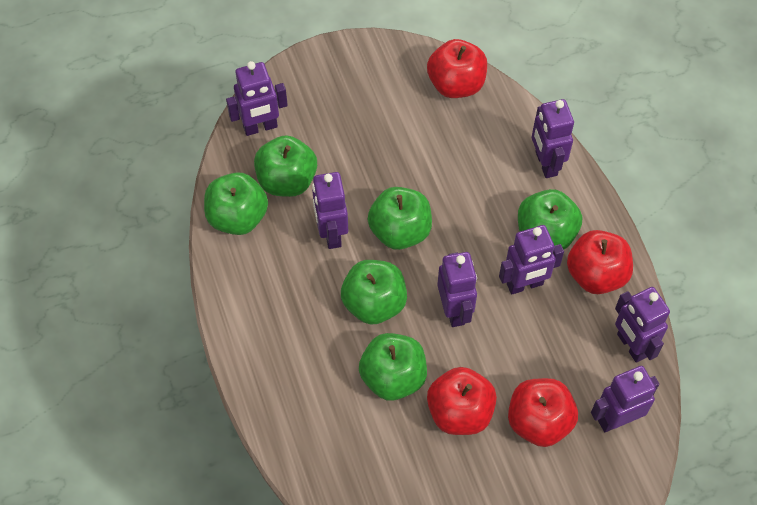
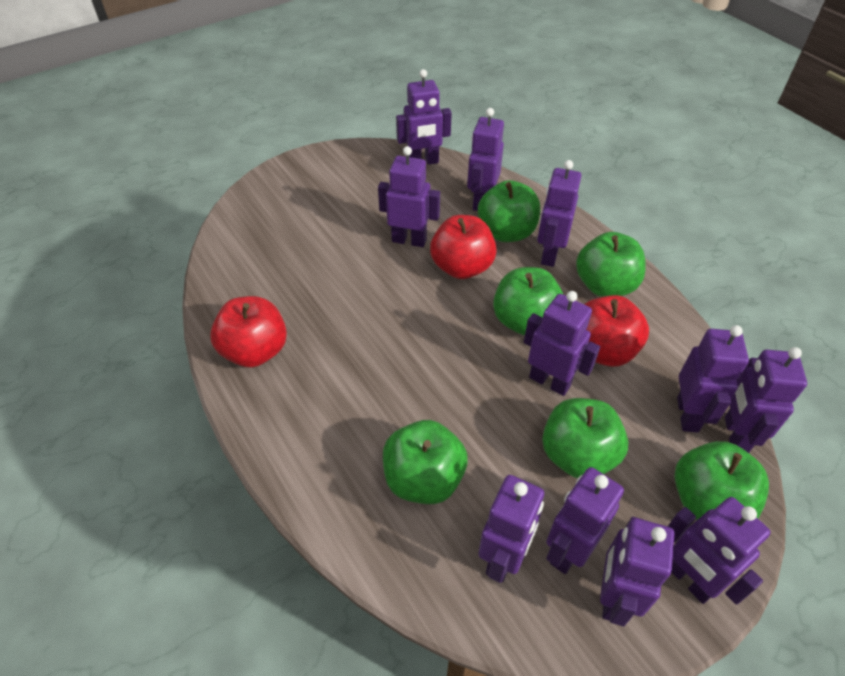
purple robot: [226,61,288,136] [312,172,348,249] [437,252,477,327] [499,225,564,294] [532,99,574,178] [591,366,659,432] [615,287,670,363] = 7 -> [378,146,440,247] [396,69,452,165] [467,108,504,211] [478,475,544,583] [524,291,600,396] [537,160,581,267] [546,467,624,574] [600,517,675,626] [668,497,771,605] [677,325,749,433] [725,347,807,453] = 11
red apple: [427,39,487,98] [427,367,497,435] [508,378,578,447] [567,230,633,294] = 4 -> [210,296,287,368] [430,215,497,279] [584,295,649,367] = 3

